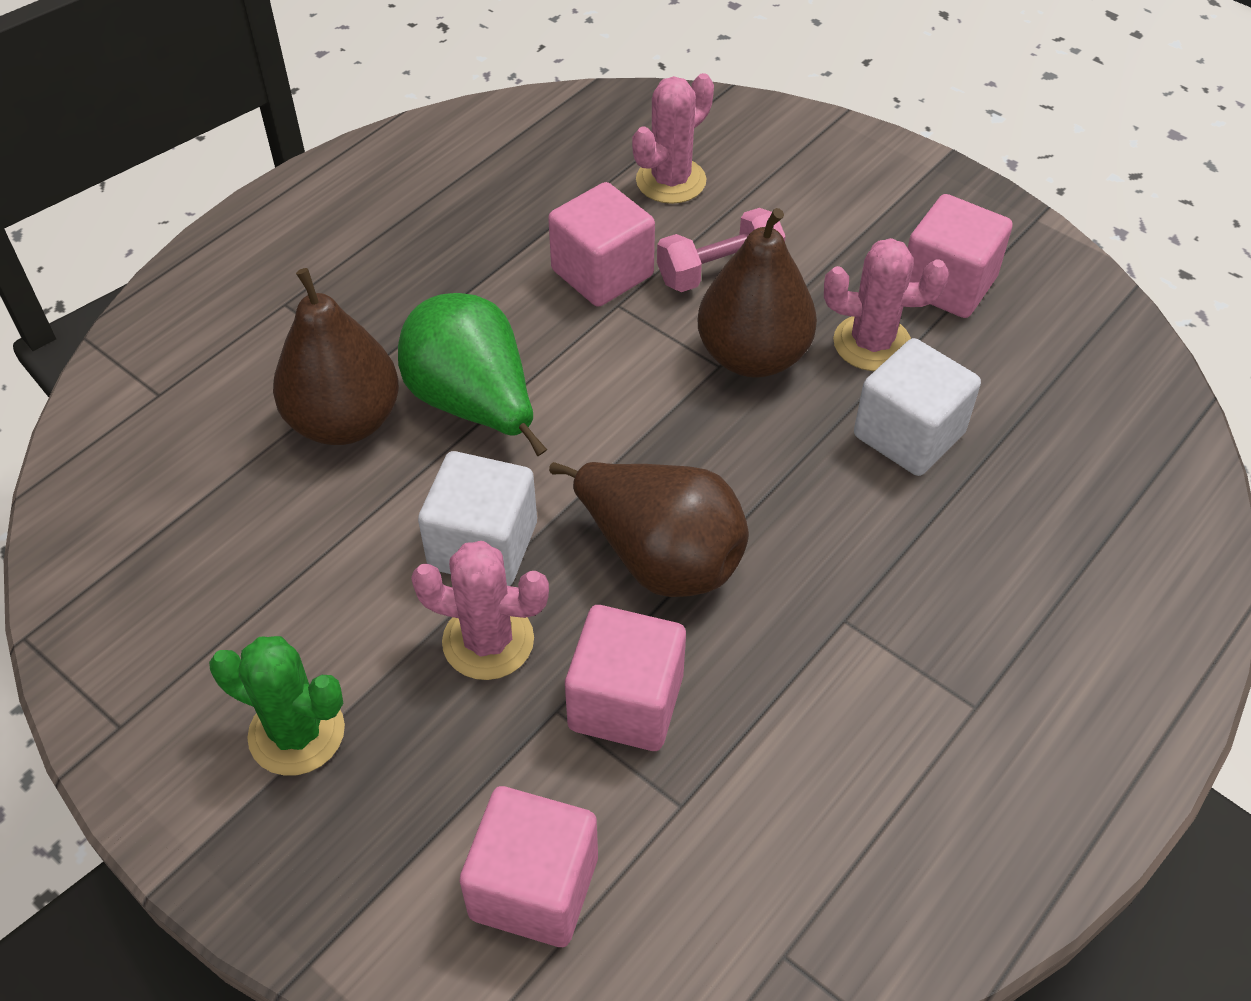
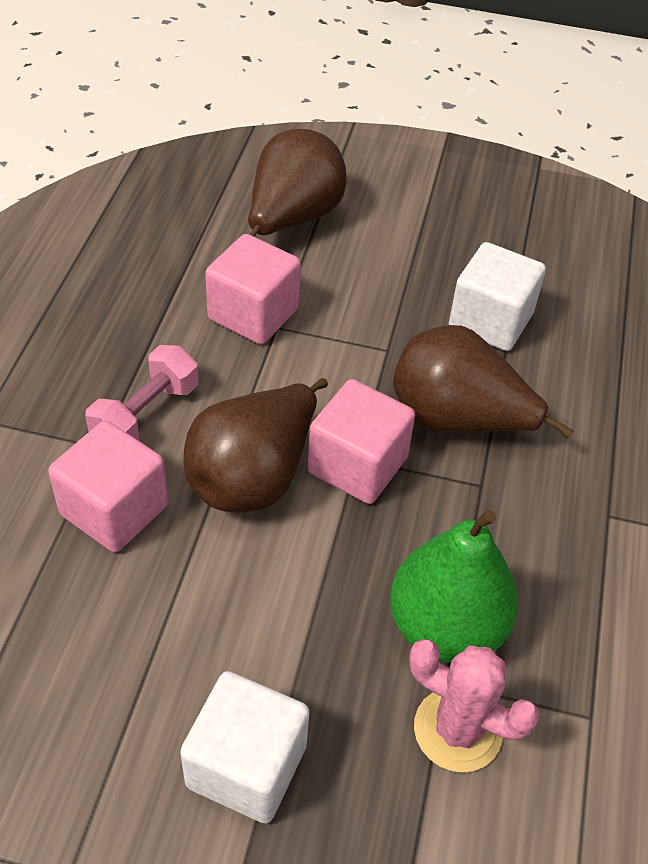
green cactus: [209,636,345,776] = 1 -> none = 0
pink cactus: [411,541,549,680] [632,73,714,204] [824,238,948,371] = 3 -> [409,639,540,772] = 1
pink cube: [460,786,598,947] [548,182,655,307] [565,605,686,751] [908,194,1013,318] = 4 -> [48,421,169,553] [205,234,301,345] [307,379,415,504] = 3

